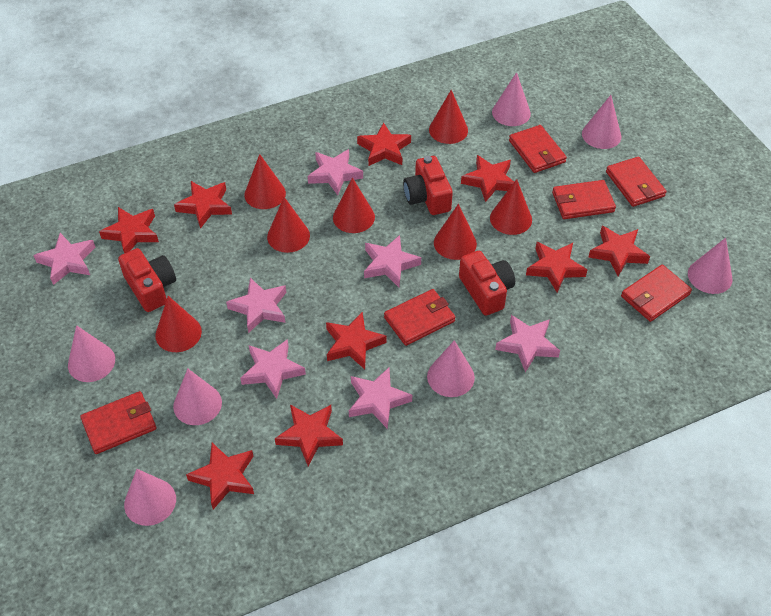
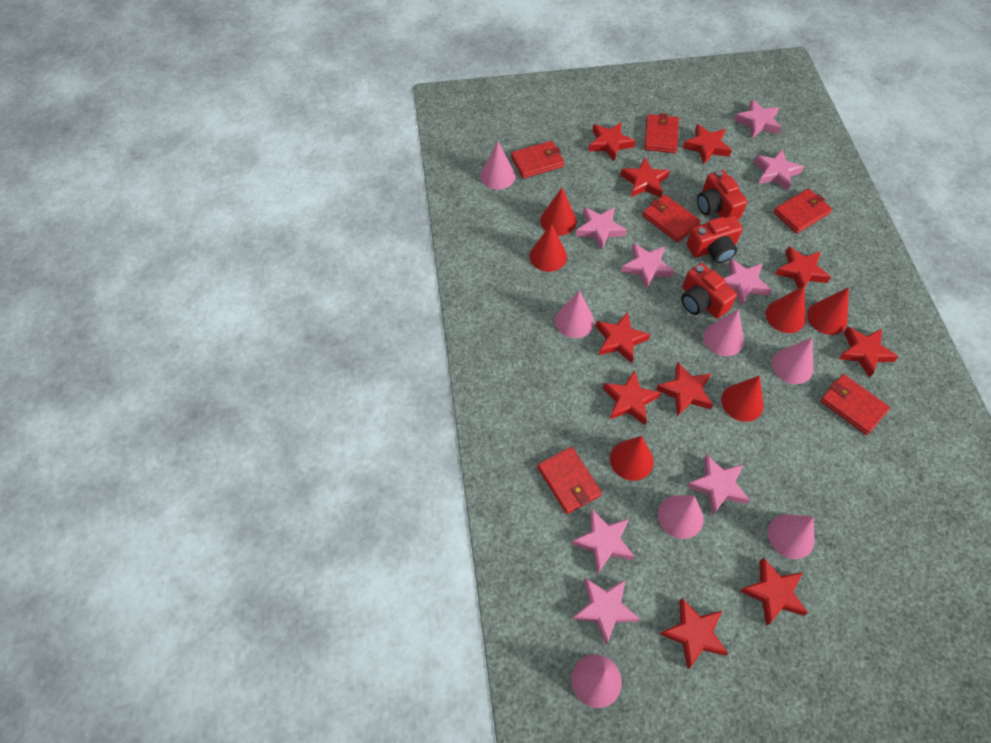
pink star: [33,233,95,285] [226,278,286,333] [240,339,306,399] [308,149,363,195] [349,368,412,429] [364,235,421,287] [495,315,560,372] = 7 -> [571,509,635,574] [573,578,640,645] [576,207,627,250] [621,243,675,290] [687,454,750,515] [723,258,772,306] [734,99,782,138] [754,149,804,191] = 8
red cone: [155,296,202,352] [244,154,286,209] [267,197,310,253] [333,178,375,233] [429,90,468,144] [434,204,477,260] [490,179,532,235] = 7 -> [530,223,567,272] [540,187,577,236] [610,436,654,481] [721,376,764,422] [766,286,806,333] [807,287,849,335] = 6
red star: [99,207,159,254] [174,181,232,229] [186,443,254,509] [275,405,343,466] [326,312,387,369] [357,122,411,166] [461,155,514,202] [526,242,587,293] [588,226,650,276] = 9 -> [588,122,636,162] [596,312,650,363] [603,371,661,425] [620,158,670,198] [656,362,713,417] [660,598,729,669] [683,124,732,164] [740,558,808,626] [775,246,831,289] [839,327,899,378] = 10

